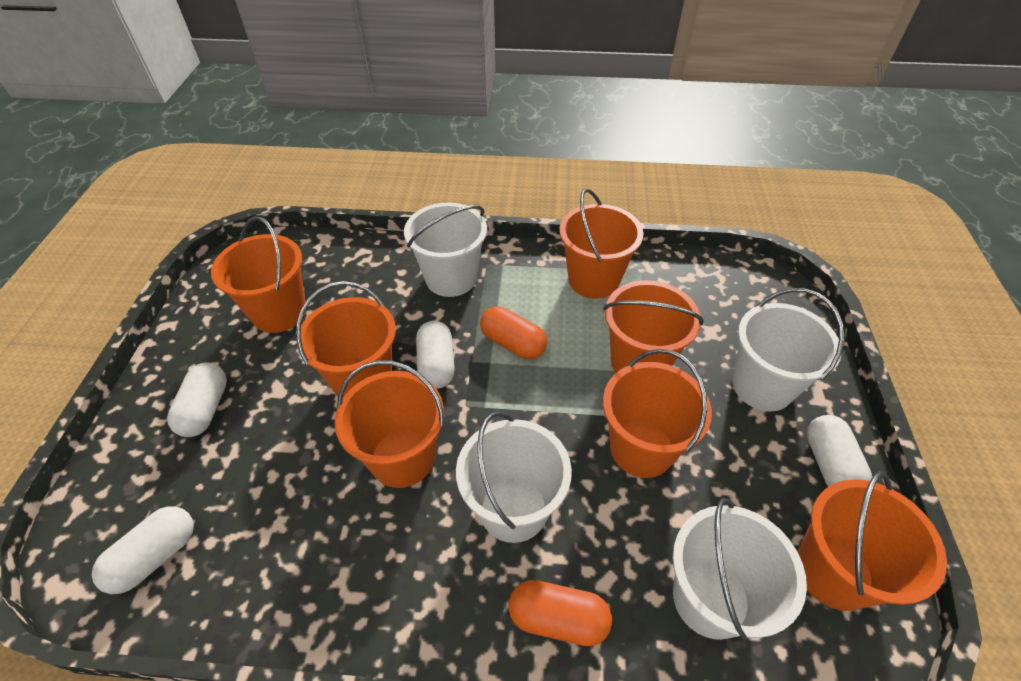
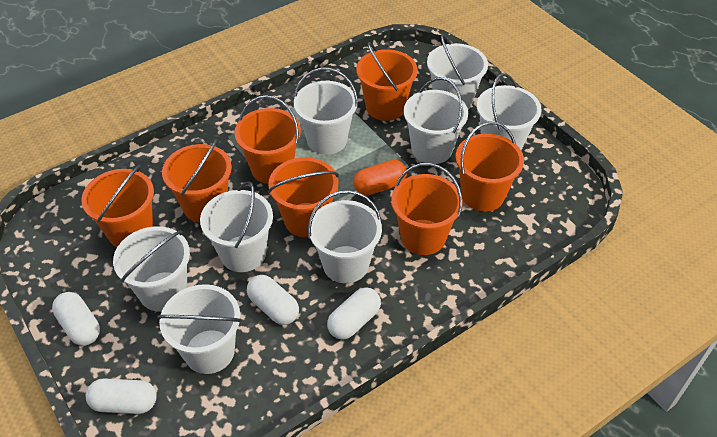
orange capsule: [480,306,547,359] [509,580,612,646] = 2 -> [354,160,407,195] = 1
white bucket: [404,202,487,297] [456,411,572,543] [673,498,807,640] [732,288,844,411] = 4 -> [113,226,190,312] [157,284,242,374] [200,181,273,272] [294,68,358,155] [308,190,382,283] [404,77,468,164] [427,34,488,110] [477,73,541,150] = 8

